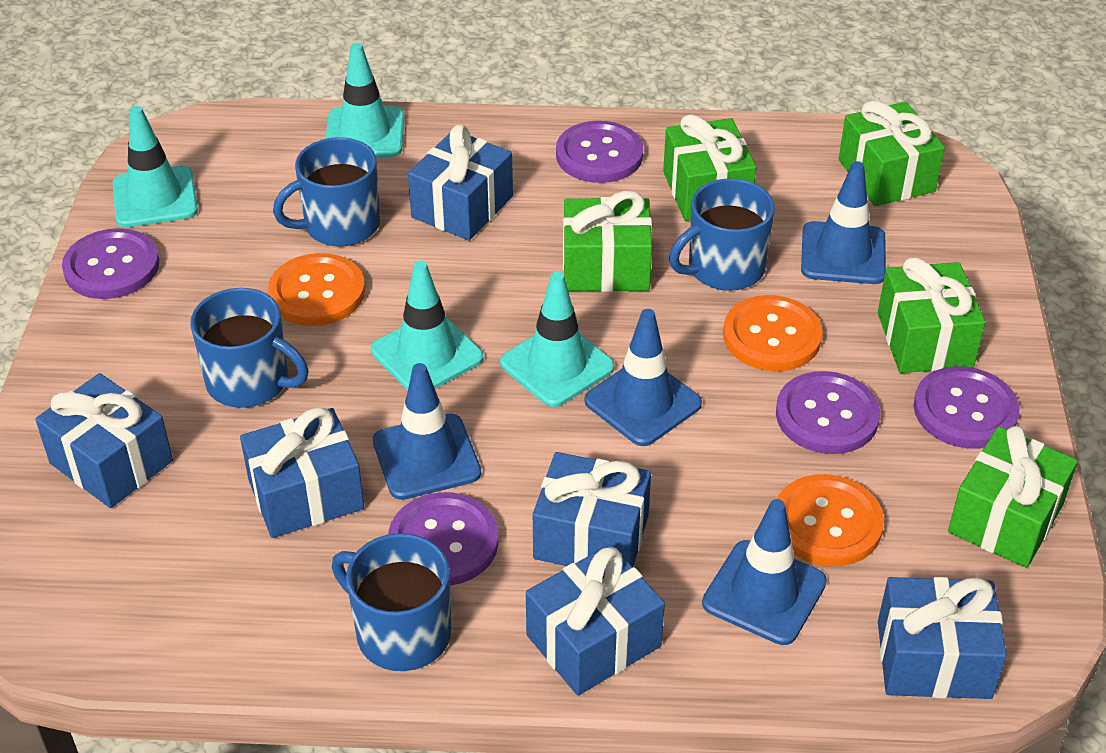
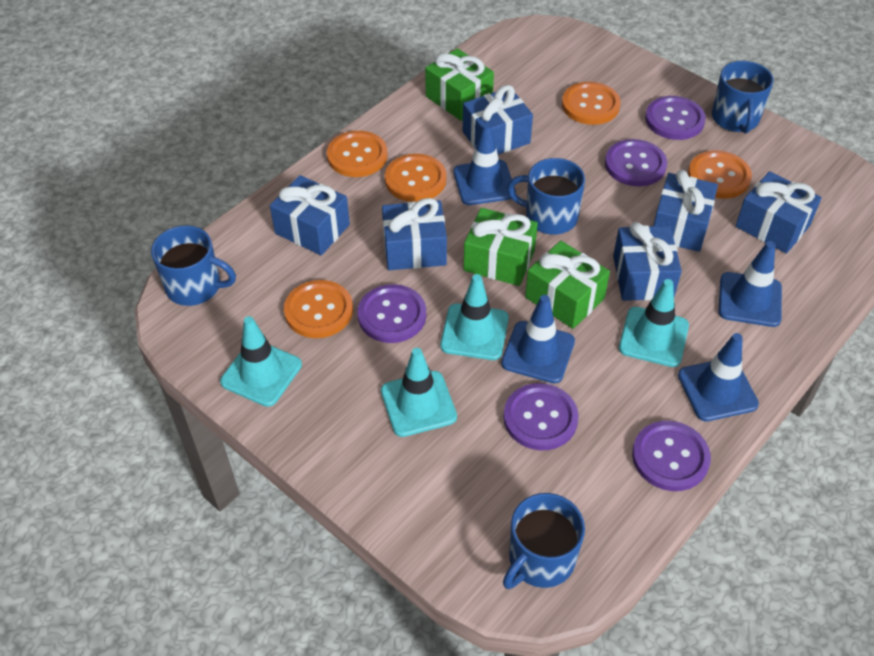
green gift: [563,191,652,292] [663,114,756,221] [839,101,945,206] [878,257,985,373] [948,426,1078,568] = 5 -> [425,48,494,121] [463,208,538,286] [525,241,610,329] = 3
orange button: [268,253,365,326] [723,295,823,371] [777,474,884,566] = 3 -> [284,280,353,338] [327,131,387,177] [385,154,447,202] [562,82,620,125] [688,150,752,199] = 5

